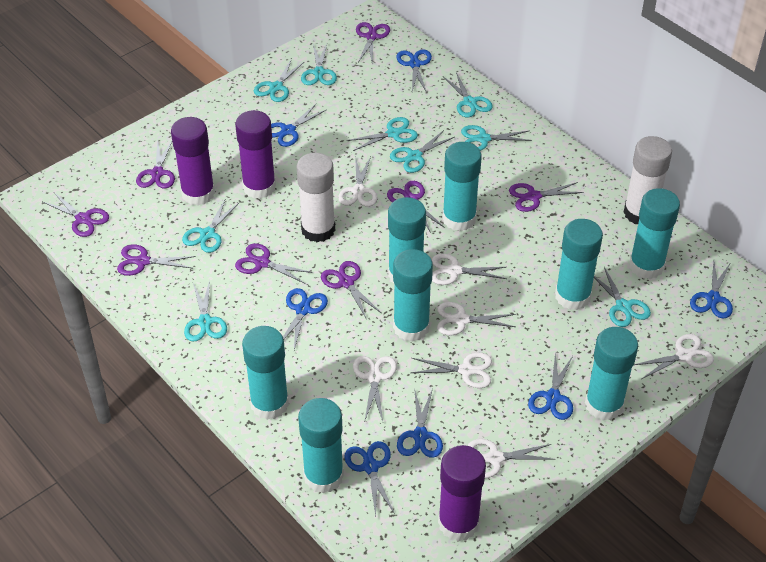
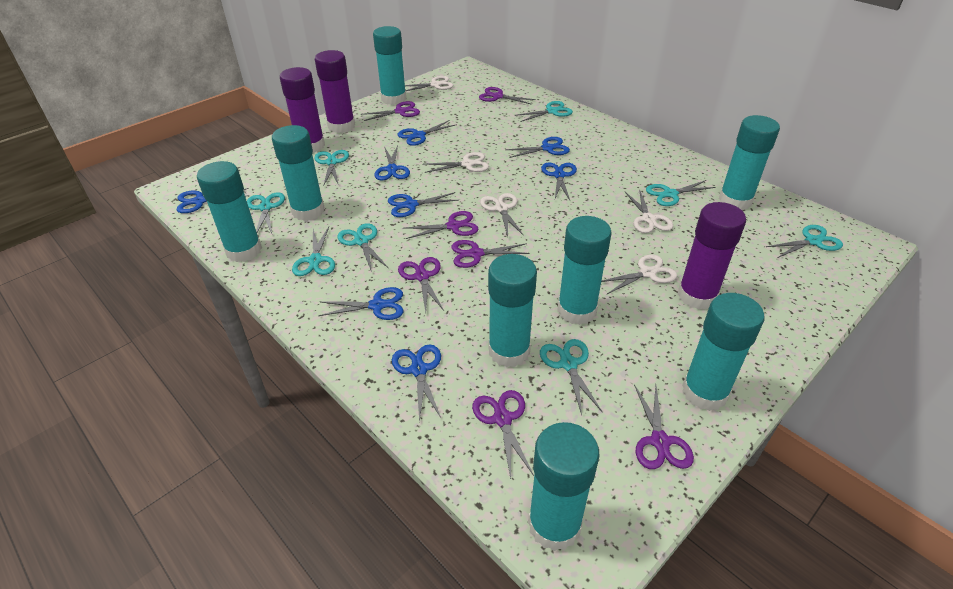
blue scissors: [271,104,326,147] [283,288,328,350] [344,441,395,516] [396,50,432,93] [397,388,443,458] [528,352,573,420] [690,262,733,318] = 7 -> [177,188,249,213] [318,287,403,320] [374,145,410,180] [388,192,459,217] [392,344,441,422] [397,120,457,146] [505,137,570,158] [541,163,577,200] = 8
purple scissors: [43,192,109,237] [117,245,196,276] [136,141,175,188] [235,243,313,284] [321,261,381,318] [356,22,390,64] [387,181,445,233] [509,182,584,212] = 8 -> [361,101,420,121] [398,257,444,313] [403,211,479,239] [451,240,530,268] [472,390,534,479] [479,87,536,105] [634,384,694,469] = 7
turquoise scissors: [182,198,240,253] [184,280,227,342] [254,58,305,102] [301,44,337,85] [347,117,418,151] [390,130,455,173] [444,72,493,117] [461,125,532,151] [594,267,651,327] = 9 -> [247,192,285,234] [292,227,335,276] [314,150,349,186] [337,223,388,272] [515,101,573,122] [540,339,602,415] [646,180,715,206] [766,225,843,258] = 8
white glue stick: [297,153,335,242] [623,136,672,224] = 2 -> none = 0
white scissors: [338,156,377,207] [353,356,397,421] [411,352,492,388] [432,254,507,285] [437,302,516,335] [468,439,555,478] [634,334,714,379] = 7 -> [405,76,454,91] [425,152,489,173] [480,193,524,236] [601,254,677,294] [625,189,673,233] = 5

